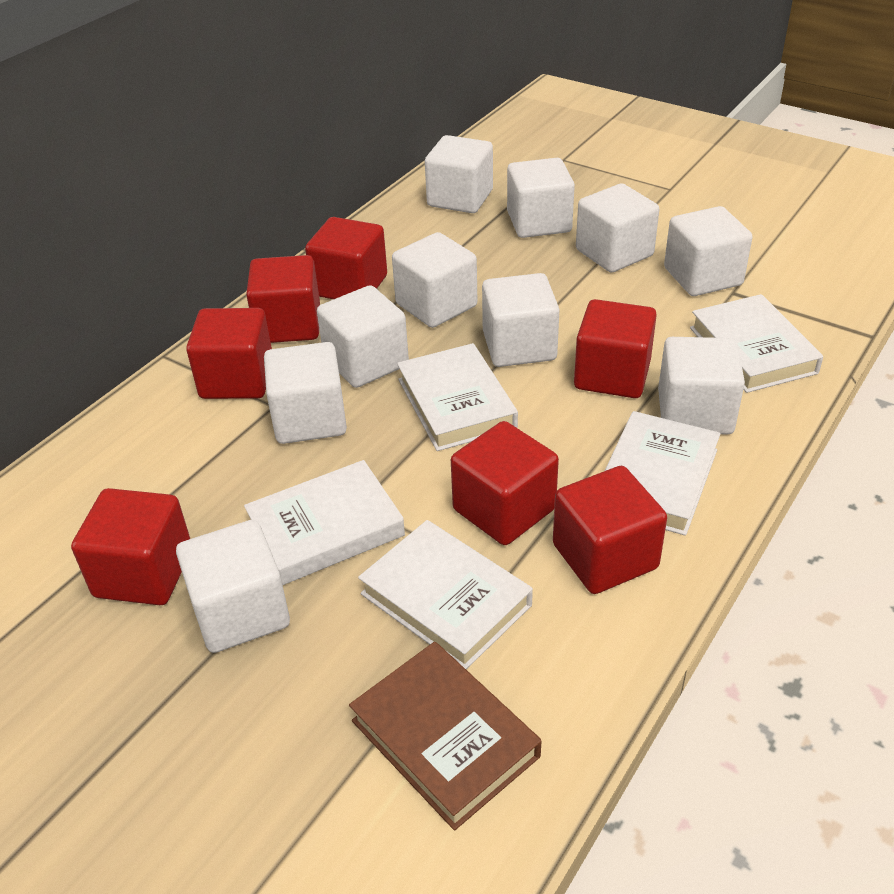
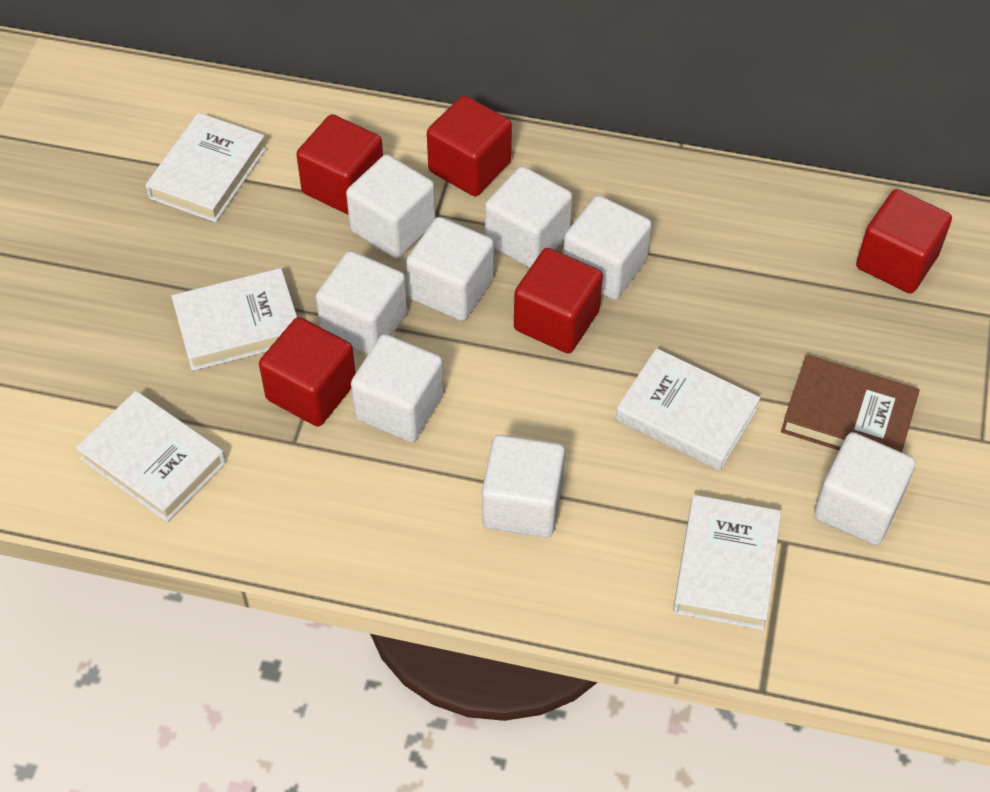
red cube: [71,488,190,605] [186,308,272,399] [246,255,320,343] [305,217,387,299] [451,421,559,545] [553,466,667,594] [574,299,657,398] = 7 -> [259,317,356,427] [296,114,383,215] [427,95,512,196] [514,248,603,354] [856,189,952,293] = 5
white cube: [176,520,290,653] [264,342,347,444] [317,285,409,388] [392,232,477,328] [425,135,493,213] [482,273,559,367] [507,158,575,238] [576,183,659,272] [658,337,745,435] [664,206,753,296] = 10 -> [316,251,407,354] [346,154,436,258] [351,334,444,442] [406,217,494,321] [482,435,565,538] [485,166,573,268] [563,195,652,300] [814,432,916,545] = 8

